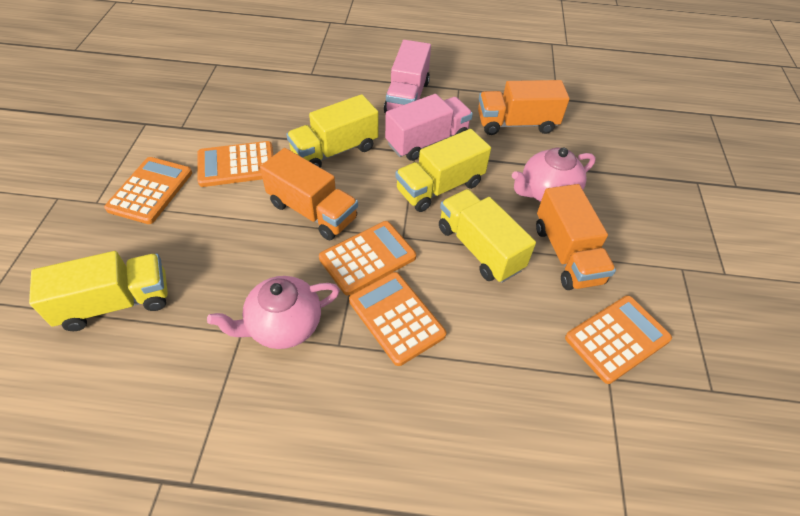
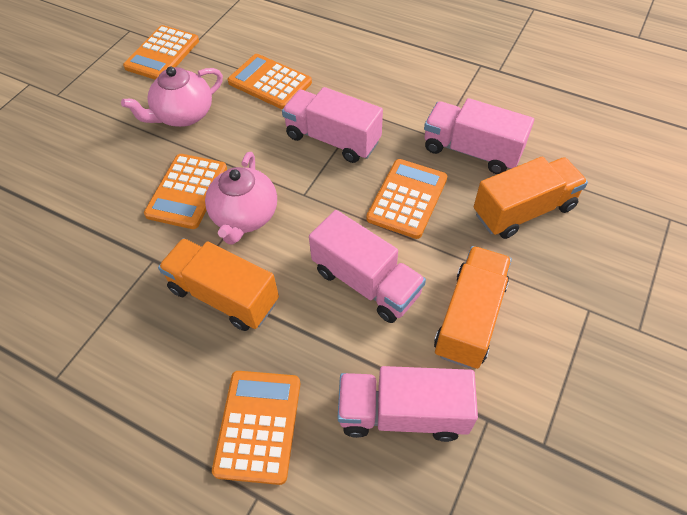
pink truck: [384,40,431,114] [385,94,473,161] = 2 -> [282,87,383,163] [309,210,426,323] [338,366,478,442] [424,98,534,174] = 4
yellow truck: [29,251,168,331] [286,94,379,168] [395,129,491,212] [439,189,536,283] = 4 -> none = 0

